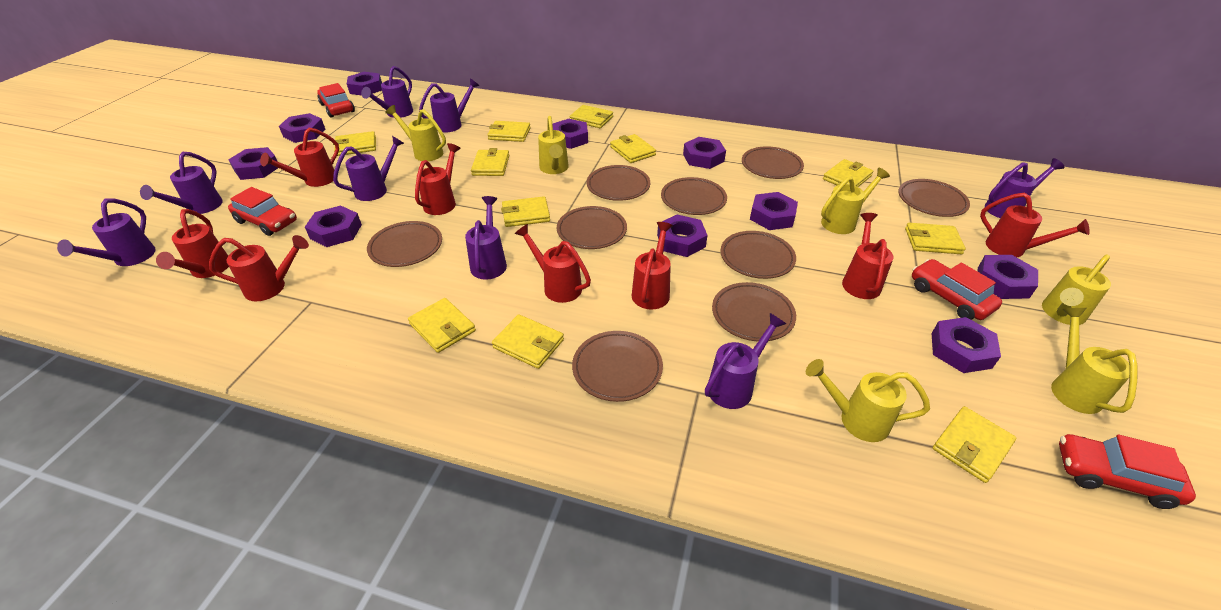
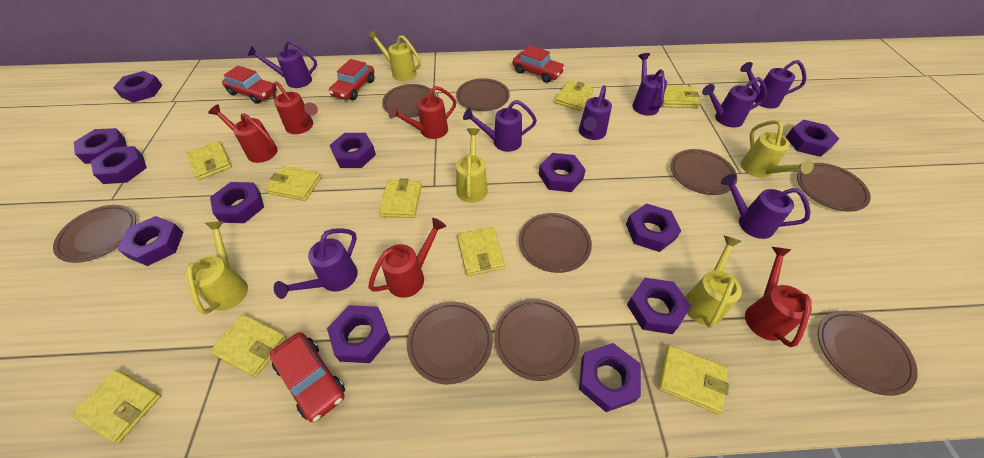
purple nut: [228,147,278,180] [279,113,326,143] [305,206,362,247] [347,72,382,96] [552,119,588,149] [657,214,707,257] [683,137,726,169] [750,192,798,230] [932,317,1001,373] [977,255,1038,299] = 10 -> [74,128,127,164] [91,146,147,184] [113,71,162,103] [117,216,183,266] [210,182,264,223] [327,305,391,363] [329,133,376,168] [539,153,586,192] [579,343,641,412] [626,203,681,252] [627,278,691,334] [786,120,839,157] = 12
red watering can: [156,209,229,278] [209,235,309,301] [260,128,339,187] [415,143,461,215] [515,224,591,303] [632,222,673,309] [842,213,894,299] [980,193,1090,257] = 8 -> [208,104,278,163] [272,81,318,134] [368,218,446,298] [389,86,456,139] [745,247,812,347] = 5
yellow wallet: [333,131,376,156] [408,298,476,353] [471,148,509,176] [487,121,531,142] [492,314,564,369] [501,196,550,227] [570,105,613,128] [610,134,656,163] [823,159,873,187] [905,223,966,254] [933,406,1016,483] = 11 -> [71,369,161,443] [186,141,232,180] [210,314,287,377] [265,166,322,201] [379,178,422,218] [457,227,505,276] [554,81,594,111] [658,345,729,414] [662,86,700,108] = 9
yellow watering can: [385,105,446,161] [538,116,569,174] [806,359,930,442] [821,168,890,234] [1042,254,1111,325] [1051,308,1138,414] = 6 -> [185,221,248,315] [367,30,421,81] [456,128,488,203] [685,236,742,328] [741,120,814,178] = 5

